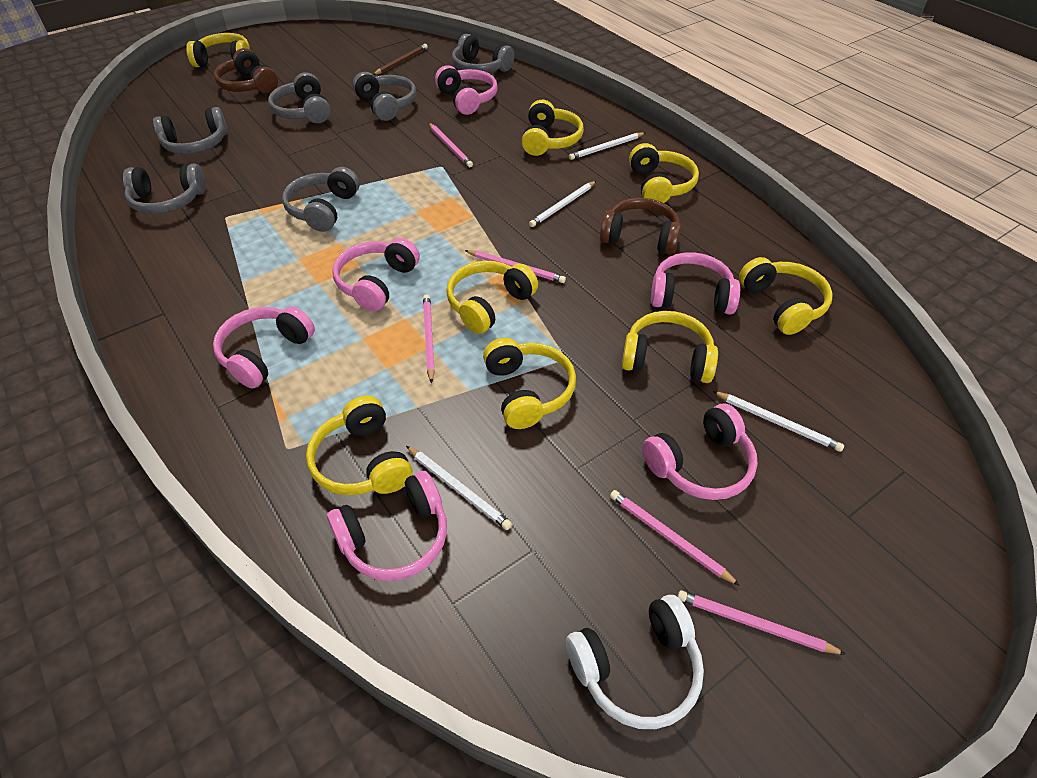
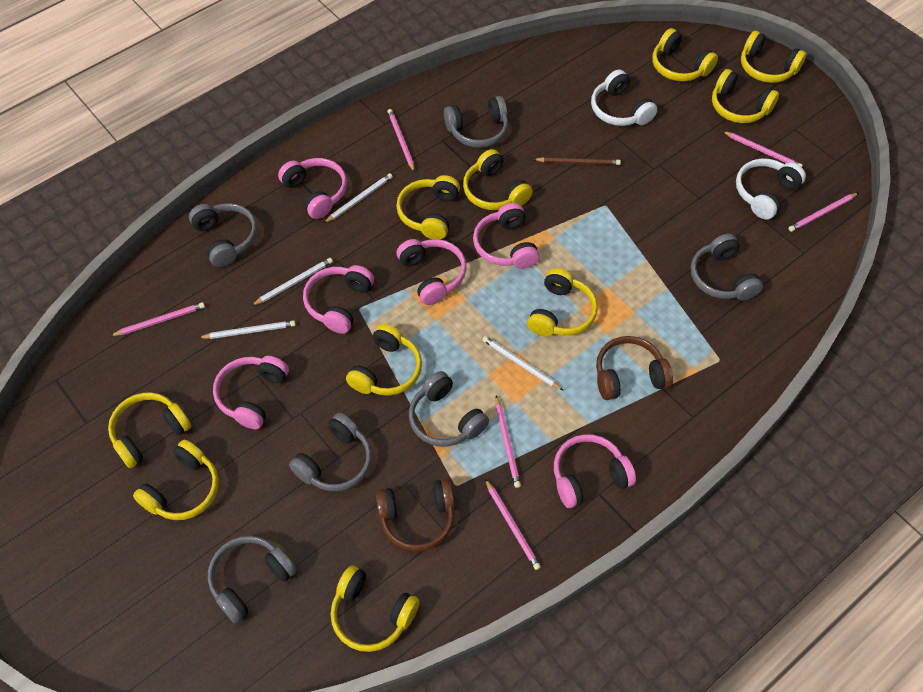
pink pencil: [423,294,435,383] [429,123,473,167] [465,250,566,283] [610,490,740,586] [677,590,846,655] = 5 -> [110,302,205,336] [387,109,415,172] [485,479,541,570] [495,396,521,488] [722,131,803,167] [788,193,858,232] = 6
white headphones: [566,595,704,729] = 1 -> [591,69,657,126] [736,158,806,220] = 2
yellow headphones: [186,33,250,67] [306,395,413,495] [446,261,538,334] [483,338,576,429] [522,100,584,156] [622,311,718,383] [629,143,699,203] [739,257,833,335] = 8 -> [108,392,191,468] [133,440,219,520] [331,566,420,652] [346,324,422,396] [396,175,460,240] [463,149,533,210] [527,268,598,336] [652,28,718,82] [712,69,779,123] [741,31,806,83] = 10

